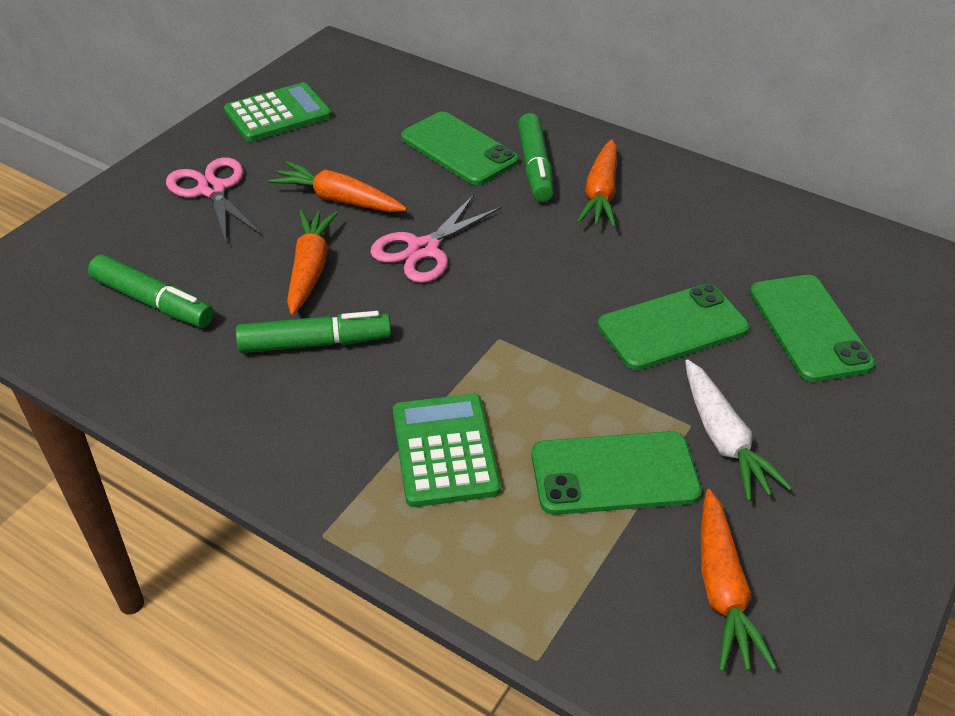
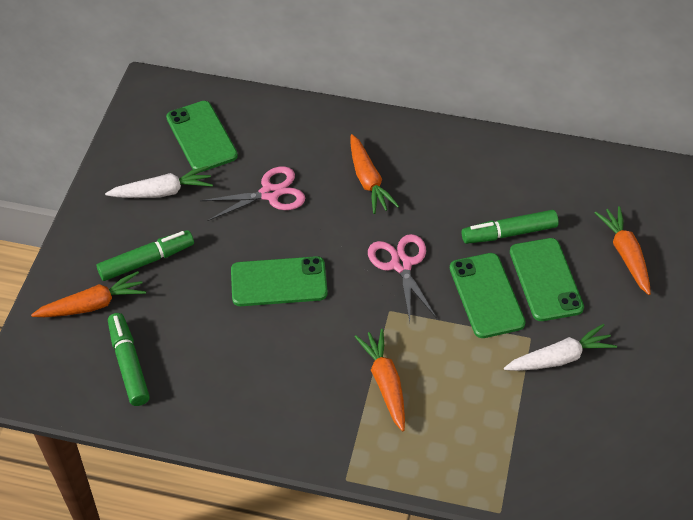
green calculator: [224,82,332,142] [393,394,501,507] = 2 -> none = 0
white carrot: [685,360,792,501] = 1 -> [105,166,213,198] [504,324,617,371] = 2

